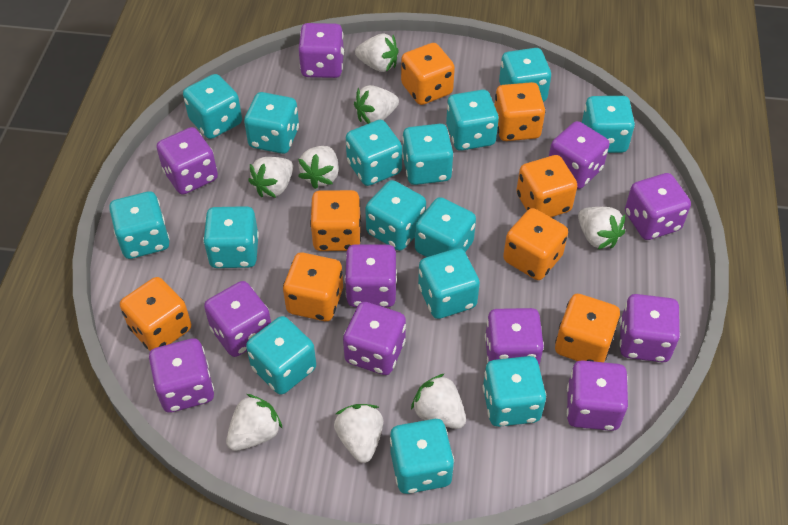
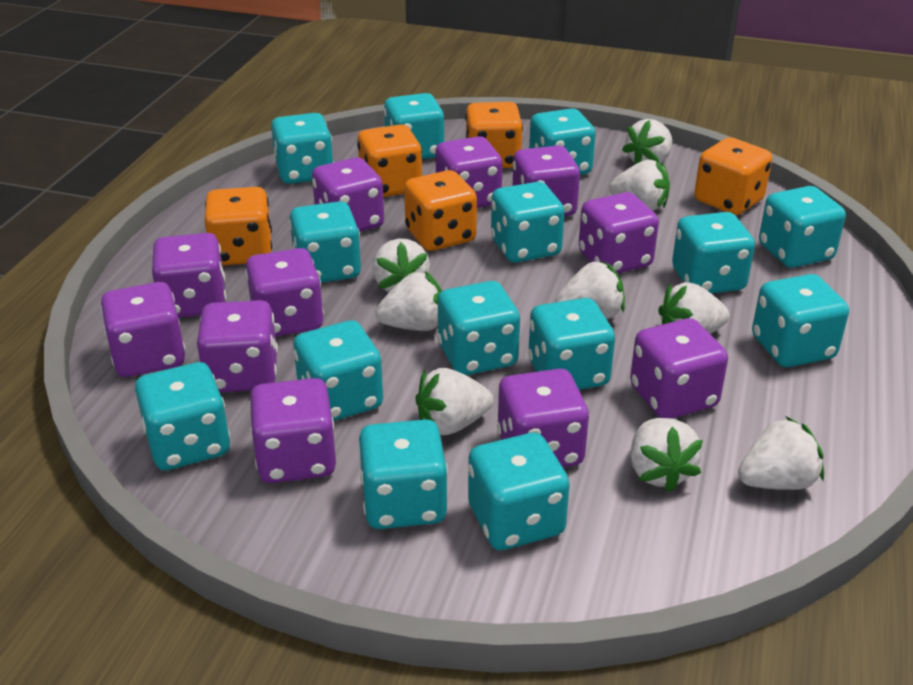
orange dice: [120,277,191,351] [283,253,343,321] [310,190,361,251] [401,43,455,105] [495,82,545,141] [503,208,568,280] [516,155,577,217] [555,294,620,362] = 8 -> [204,187,272,266] [357,124,422,197] [404,170,477,251] [465,102,523,168] [694,137,772,215] = 5
turquoise dice: [109,191,170,259] [183,74,242,139] [203,206,259,268] [244,92,299,154] [246,316,316,395] [346,120,402,186] [365,180,426,251] [390,419,454,494] [402,124,453,185] [415,197,476,257] [418,248,480,319] [446,90,499,151] [483,356,546,427] [499,48,551,102] [582,96,635,153] = 15 -> [135,362,230,470] [271,113,334,184] [289,201,361,283] [293,320,383,421] [358,419,448,529] [384,93,445,159] [438,281,520,375] [468,433,570,550] [491,182,565,263] [528,298,615,390] [529,108,596,175] [672,212,755,294] [752,274,849,367] [759,186,846,268] = 14
white strawberry: [226,394,283,451] [248,157,293,198] [298,146,339,189] [334,404,383,463] [354,85,399,124] [355,34,399,72] [411,373,466,429] [578,207,625,250] = 8 -> [372,239,430,292] [375,271,442,331] [416,368,493,435] [555,261,625,319] [609,160,670,211] [622,119,672,164] [630,418,703,493] [658,282,730,334] [738,416,824,490] = 9

